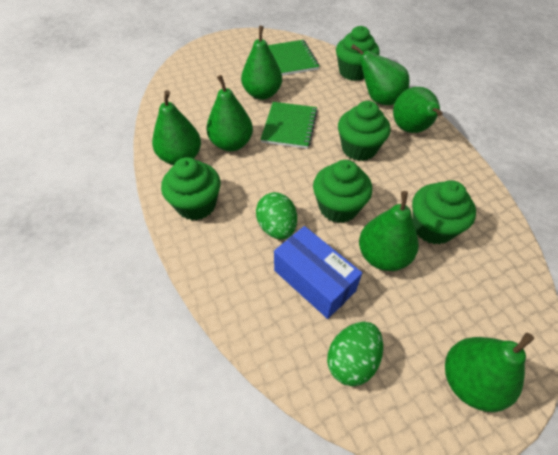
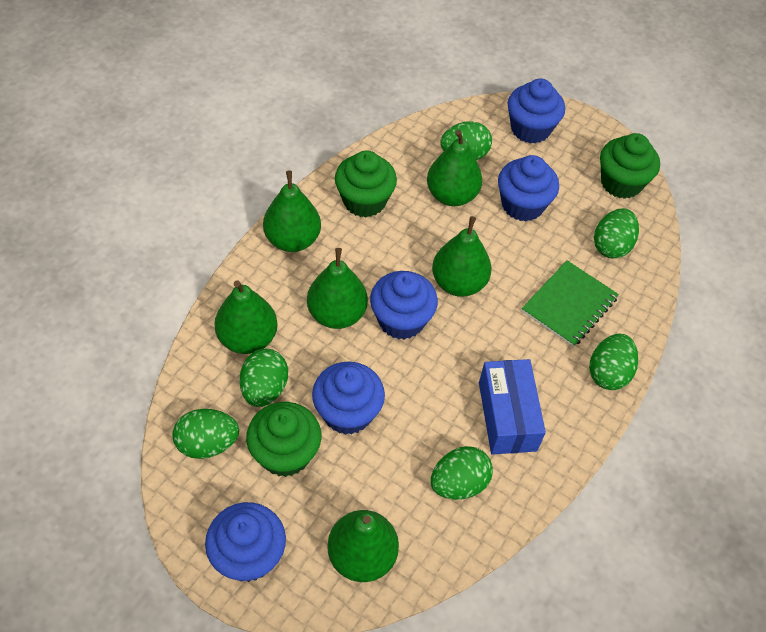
blue cupcake: none = 0 -> [205,502,286,582] [312,362,385,435] [370,271,438,340] [498,155,559,221] [507,79,565,144] = 5
green cupcake: [161,157,221,220] [313,160,372,223] [336,26,380,81] [338,101,391,161] [412,180,476,245] = 5 -> [246,402,321,477] [335,150,397,218] [600,133,660,199] = 3
green egg: [256,192,297,240] [327,322,383,386] = 2 -> [172,409,239,459] [239,349,288,407] [431,446,493,500] [440,121,492,160] [589,333,638,390] [594,208,639,258] = 6
green notebook: [260,102,318,149] [268,40,319,76] = 2 -> [522,260,619,347] = 1
green pear: [152,90,201,165] [206,75,253,151] [241,26,282,100] [351,44,410,105] [359,191,419,271] [393,87,443,133] [445,333,534,412] = 7 -> [214,280,278,354] [263,170,321,252] [307,248,368,329] [327,510,399,582] [427,130,482,206] [432,216,492,297] = 6

